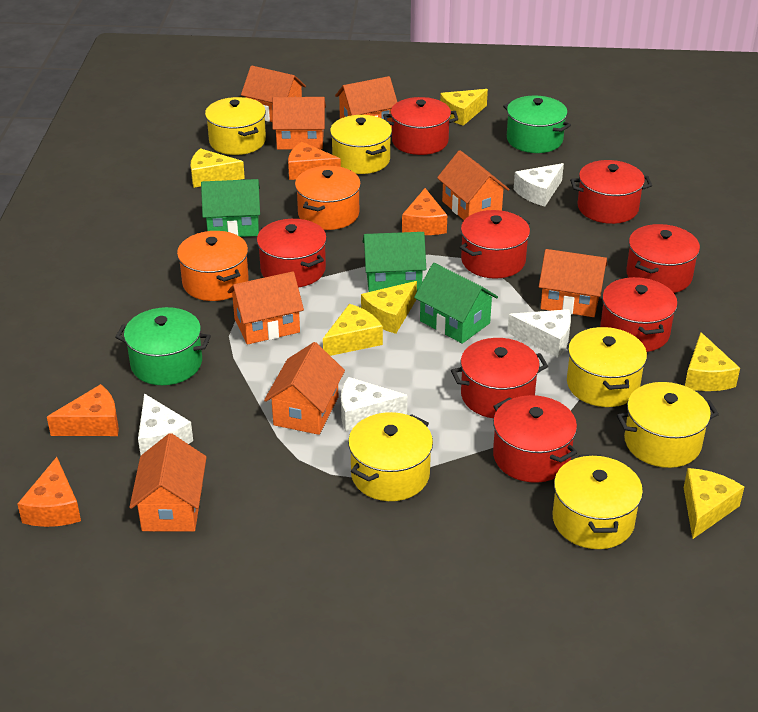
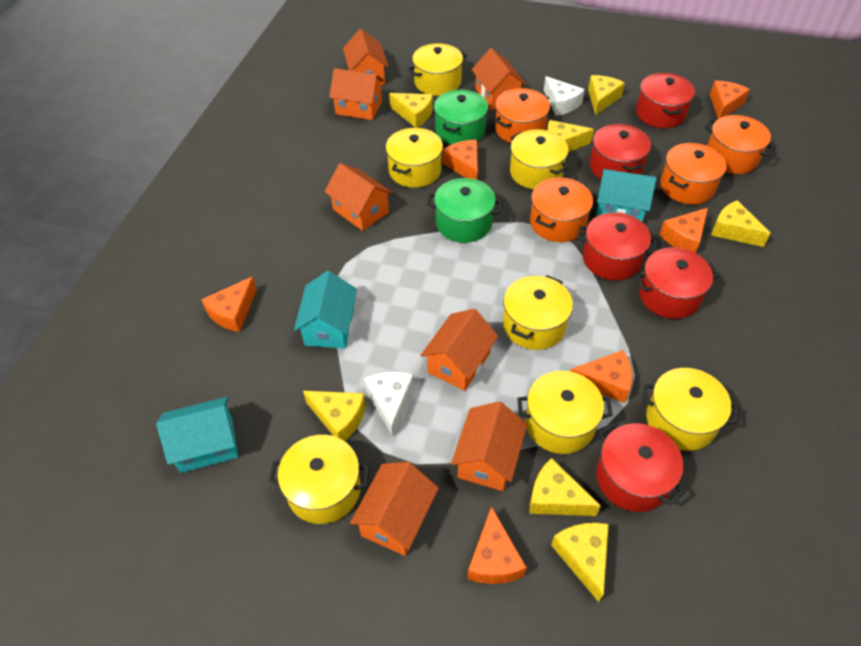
green house: [201,179,260,237] [362,232,426,292] [414,263,498,344] = 3 -> none = 0
orange cheese: [17,457,81,527] [47,384,119,436] [288,142,341,180] [402,188,447,235] = 4 -> [201,277,257,332] [442,140,478,180] [467,506,527,584] [570,350,632,403] [659,208,708,253] [710,81,750,119] = 6
orange house: [129,433,207,532] [228,271,304,345] [241,66,306,122] [264,342,345,435] [272,97,326,150] [335,76,397,128] [437,150,510,220] [539,249,607,317] = 8 -> [324,163,393,231] [329,68,384,120] [343,29,388,85] [350,462,439,556] [421,309,498,391] [451,401,527,491] [472,48,526,110] = 7
orange pot: [177,231,249,301] [295,166,361,230] = 2 -> [495,88,550,143] [530,177,593,242] [660,143,726,204] [705,115,776,174] = 4
red pot: [257,219,327,287] [383,97,458,155] [451,338,548,418] [460,210,530,279] [493,395,577,483] [570,160,652,224] [600,277,678,352] [626,224,700,293] = 8 -> [577,212,658,280] [590,124,651,179] [596,423,685,512] [636,73,695,128] [636,247,719,319] = 5
turquoise house: none = 0 -> [156,397,238,473] [294,271,357,349] [596,169,657,222] = 3
white cheese: [138,394,193,455] [341,377,407,431] [507,309,571,358] [514,163,564,206] = 4 -> [364,372,414,436] [544,76,585,116] = 2
yellow cheese: [191,148,245,188] [323,304,383,356] [361,281,417,334] [440,89,488,126] [684,468,744,539] [685,332,740,391] = 6 -> [303,391,366,441] [389,93,433,128] [529,458,601,516] [547,120,594,152] [551,523,609,602] [588,75,625,115] [711,200,771,247] = 7
yellow pot: [205,97,266,155] [330,115,392,174] [348,412,433,501] [553,455,643,549] [567,327,647,407] [617,382,719,468] = 6 -> [269,435,370,524] [386,128,443,188] [408,43,467,96] [503,275,573,350] [510,129,569,189] [517,371,613,454] [642,368,739,451] = 7

